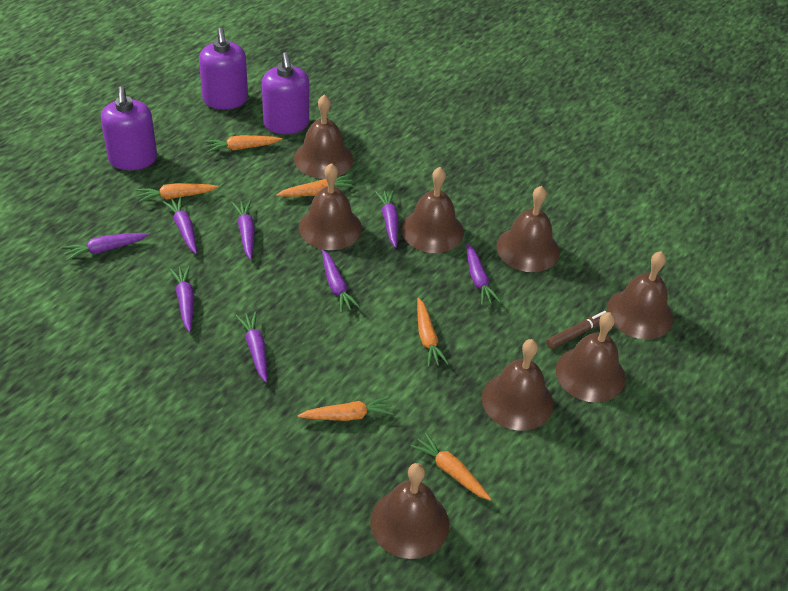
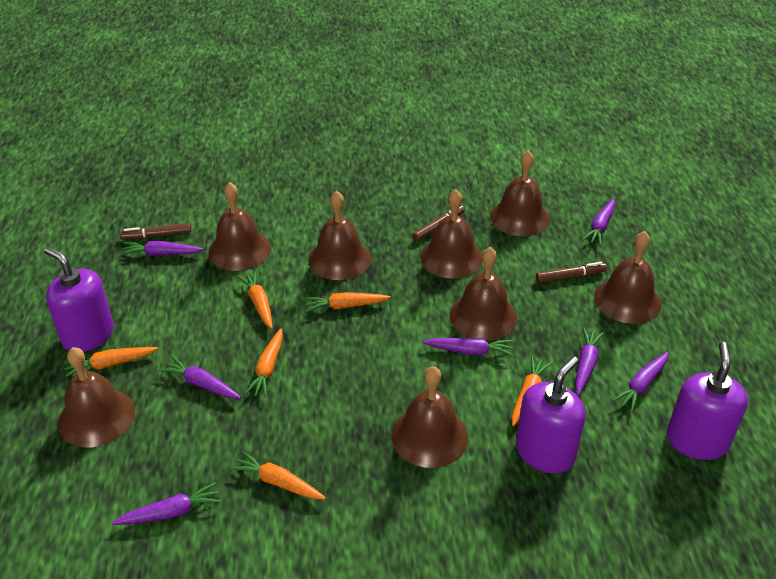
brown marker: [546,310,608,349] = 1 -> [120,223,191,240] [412,205,465,242] [536,262,607,283] = 3
purple carrot: [62,233,149,261] [163,196,197,254] [170,265,194,332] [232,200,255,260] [236,311,267,382] [322,250,360,313] [375,190,399,248] [466,243,501,305] = 8 -> [112,482,222,525] [121,241,203,256] [158,356,241,398] [423,338,513,356] [575,328,604,395] [583,199,615,245] [612,352,669,412] = 7

